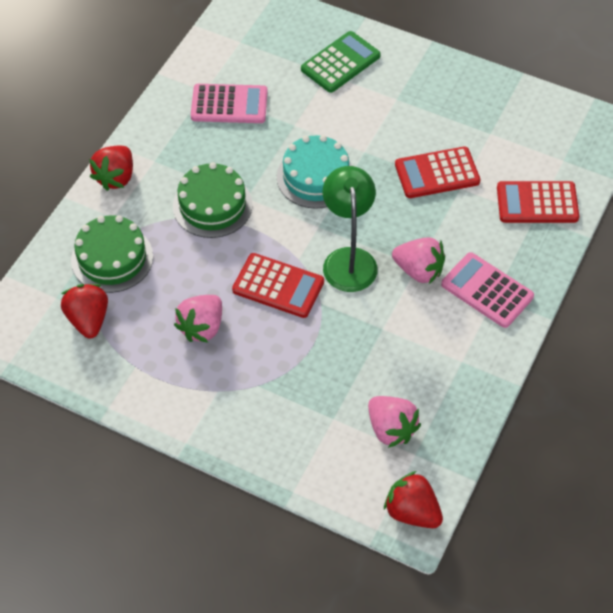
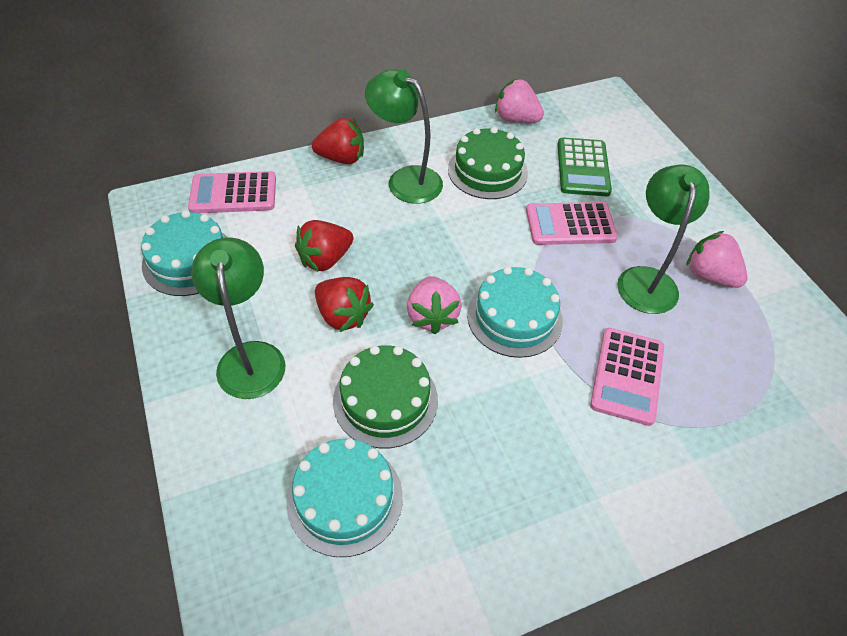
green lamp: [323,166,378,292] = 1 -> [191,238,285,399] [365,69,443,204] [617,165,710,314] = 3
pink calculator: [191,84,267,123] [441,252,534,328] = 2 -> [188,171,276,213] [526,202,618,245] [590,328,664,426] = 3
red calculator: [232,253,324,318] [395,147,480,198] [497,181,579,223] = 3 -> none = 0
turquoise cake: [277,135,352,209] = 1 -> [141,210,228,296] [286,438,403,557] [467,267,563,358] = 3

